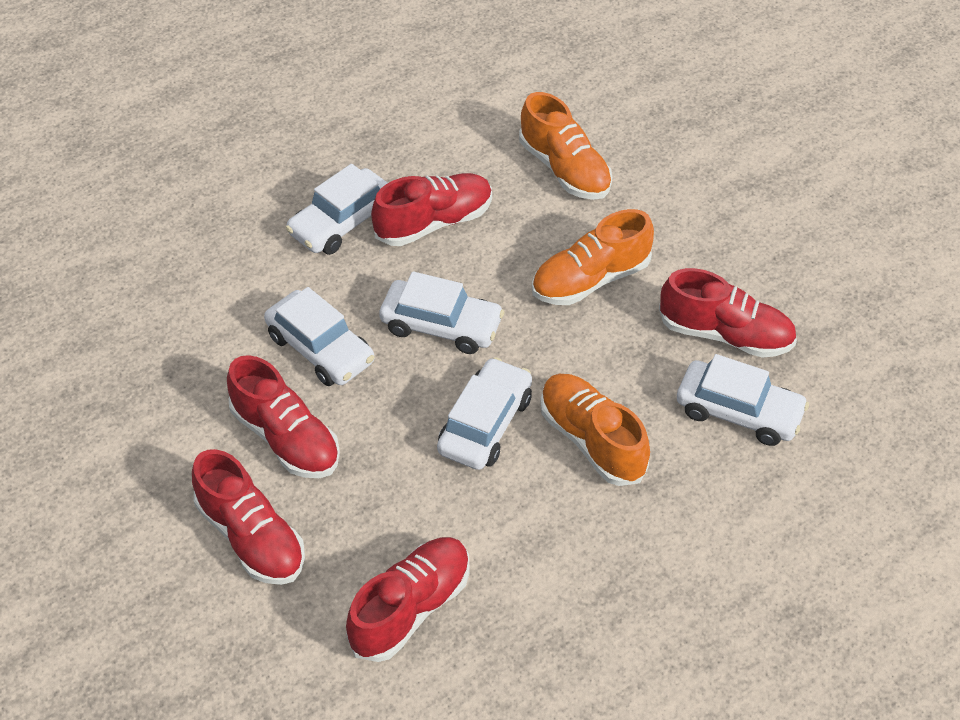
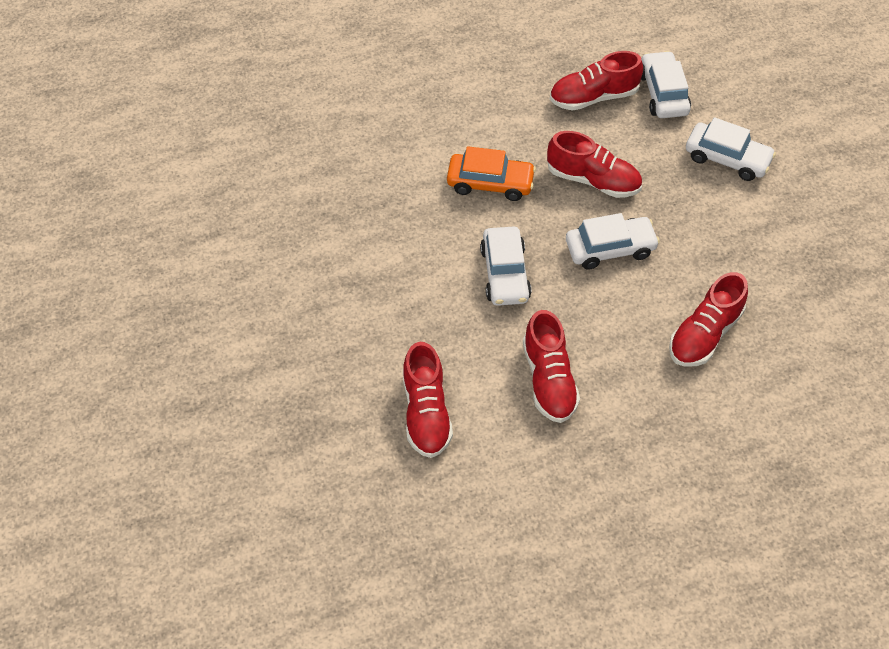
orange car: none = 0 -> [447,146,536,201] = 1
orange shoe: [519,92,612,200] [532,209,654,305] [540,374,650,486] = 3 -> none = 0
white car: [264,287,374,386] [286,164,388,255] [379,271,504,354] [437,357,532,470] [677,354,809,446] = 5 -> [480,227,531,306] [566,213,660,270] [641,51,691,118] [686,117,776,181] = 4

